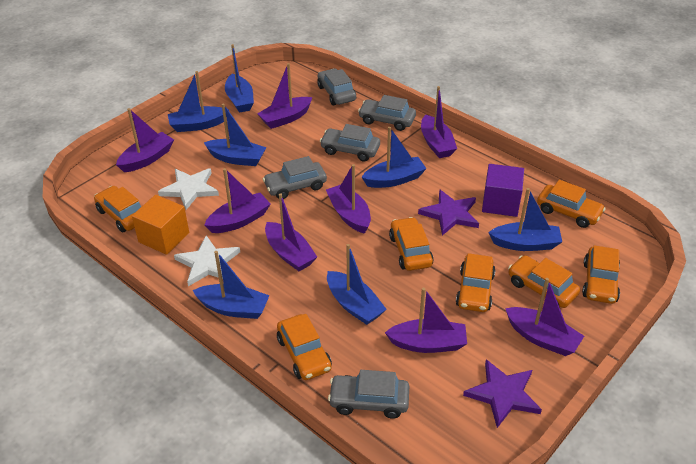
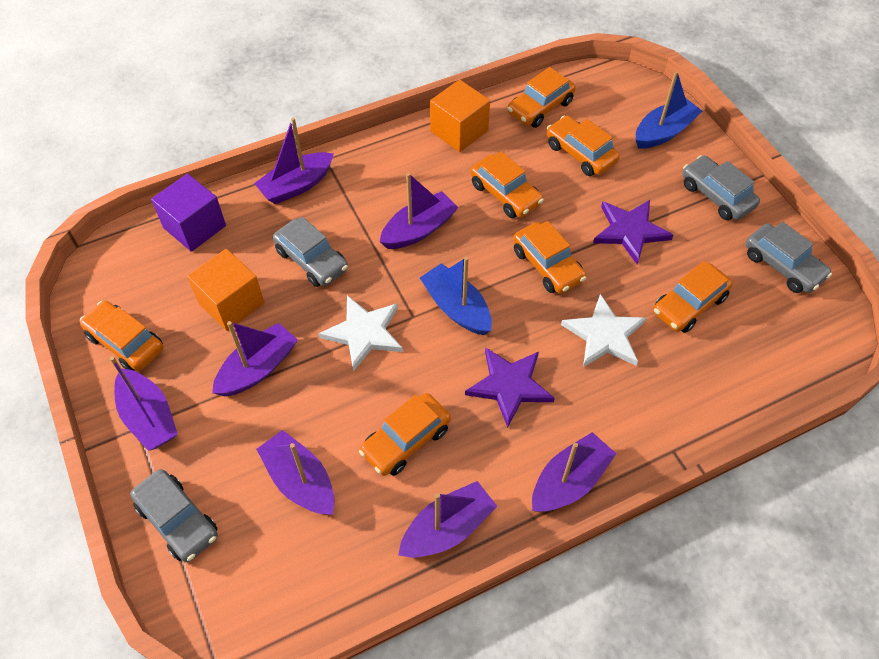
blue boat: [168,71,226,132] [192,251,270,319] [204,103,266,166] [225,44,254,113] [327,244,387,325] [361,127,426,188] [488,188,562,251] = 7 -> [420,257,492,335] [636,71,702,149] = 2
grey car: [263,156,327,199] [317,69,356,105] [320,124,380,161] [328,370,409,419] [358,95,416,131] = 5 -> [130,469,218,562] [273,217,348,287] [682,155,760,220] [745,222,832,293] = 4
orange cube: [132,195,189,255] = 1 -> [187,249,265,331] [430,80,490,152] = 2
purple boat: [116,108,174,172] [204,168,271,233] [257,63,312,129] [265,193,317,271] [326,164,371,234] [385,288,467,353] [421,86,457,158] [505,278,584,356] = 8 -> [110,356,178,451] [212,321,298,397] [254,117,334,204] [256,430,335,515] [380,173,459,249] [398,481,497,558] [532,432,617,512] = 7

